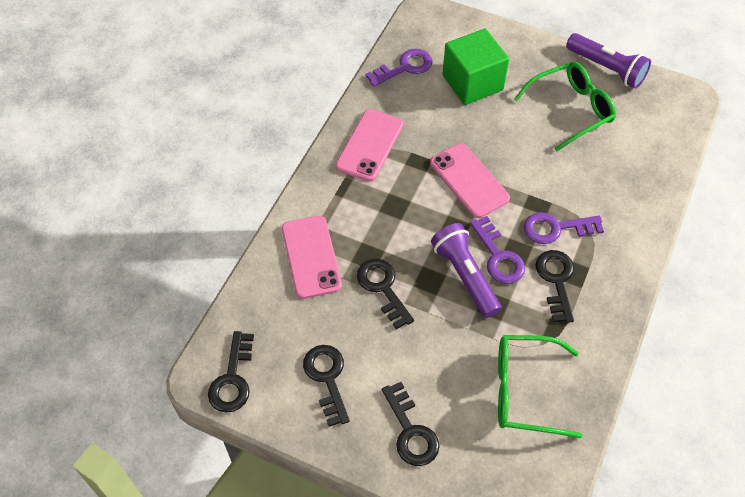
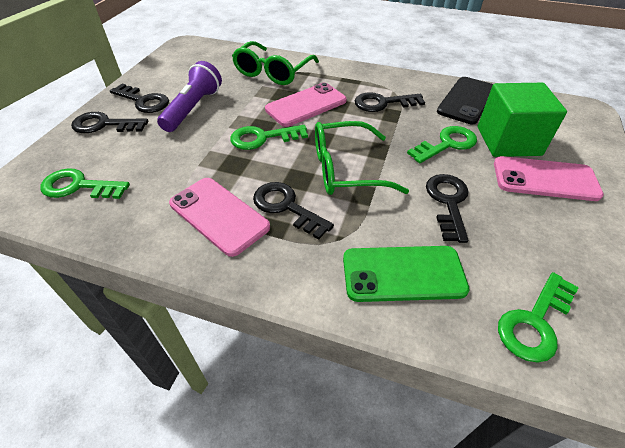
black phone: none = 0 -> [437,77,493,124] = 1
green key: none = 0 -> [40,168,130,199] [230,125,308,150] [407,126,477,163] [498,272,579,363] = 4
green phone: none = 0 -> [343,246,469,302] = 1
purple flashlight: [431,223,502,318] [566,33,651,89] = 2 -> [157,61,222,132] = 1
purple key: [366,49,433,87] [470,216,525,284] [524,212,604,244] = 3 -> none = 0

